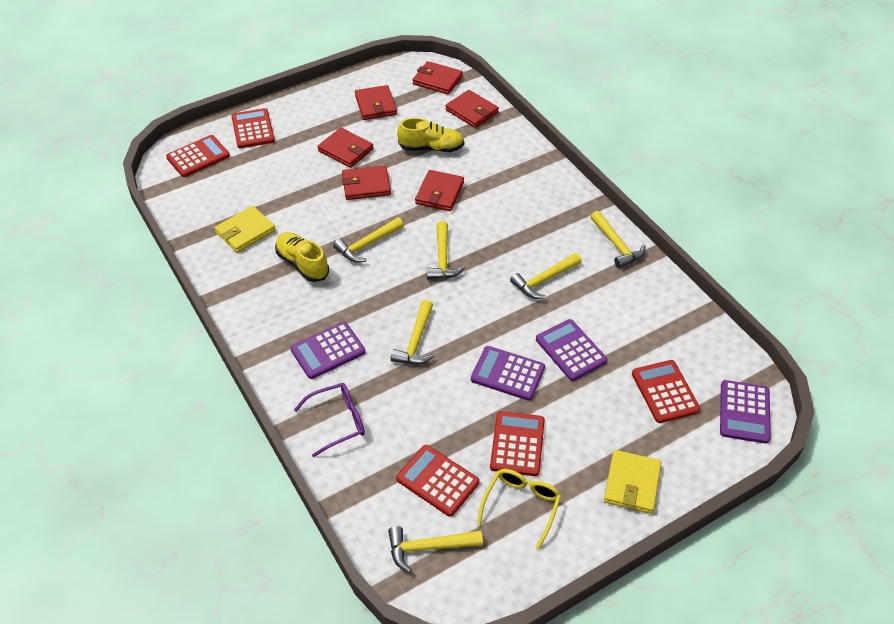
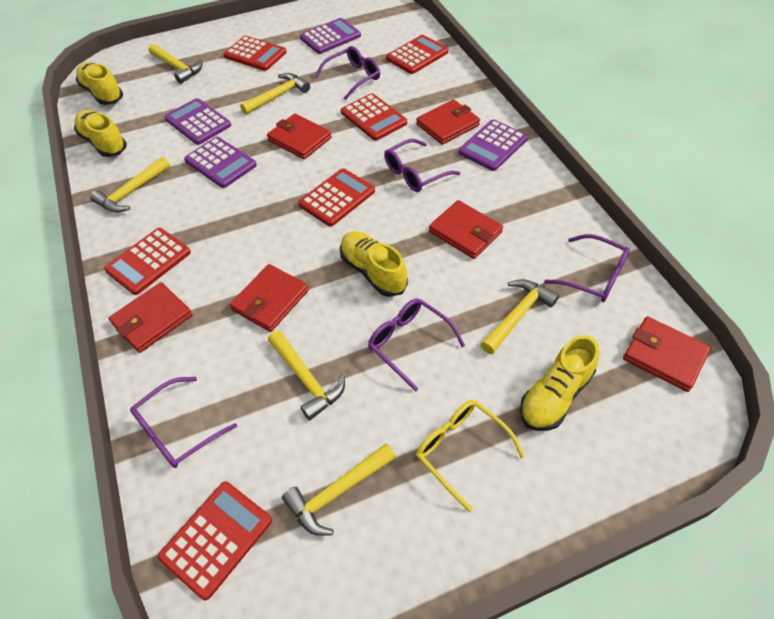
purple glasses: [294,383,365,457] = 1 -> [130,377,237,468] [315,46,380,100] [368,298,465,392] [384,139,461,192] [544,234,630,302] = 5
red calculator: [166,135,230,177] [231,108,275,148] [396,445,479,517] [490,411,545,476] [632,360,701,423] = 5 -> [104,228,191,295] [158,482,272,600] [223,36,287,71] [298,168,375,227] [341,93,407,141] [386,35,448,74] = 6
yellow shoe: [275,232,329,282] [397,118,464,152] = 2 -> [74,110,127,157] [76,62,123,105] [340,231,408,297] [520,335,599,431] = 4
yellow wallet: [215,206,276,253] [604,450,661,514] = 2 -> none = 0

